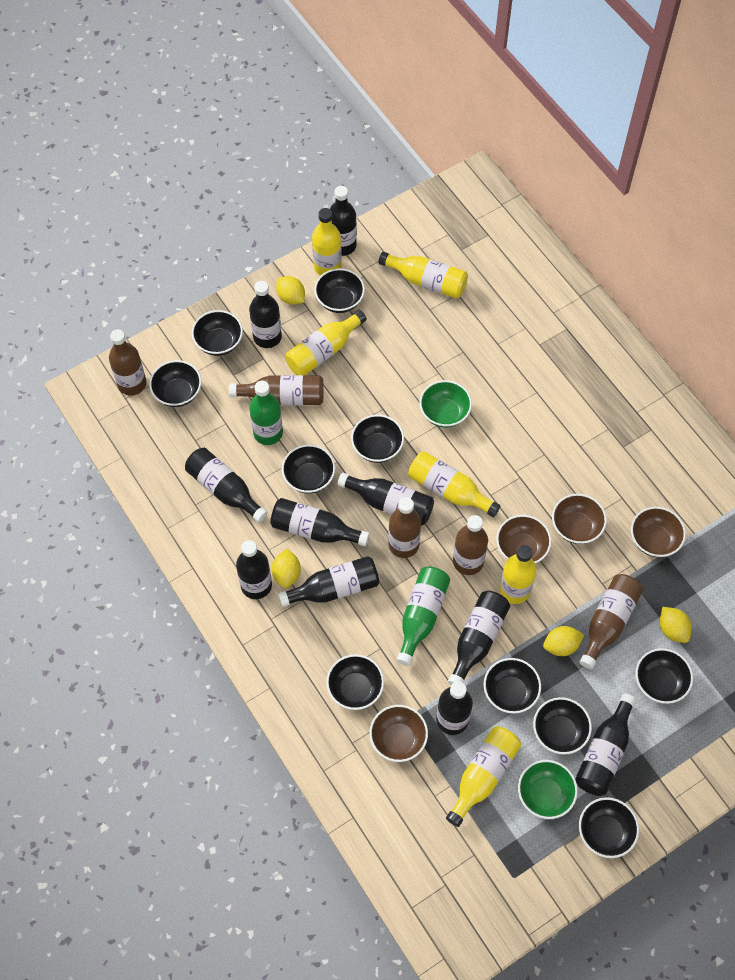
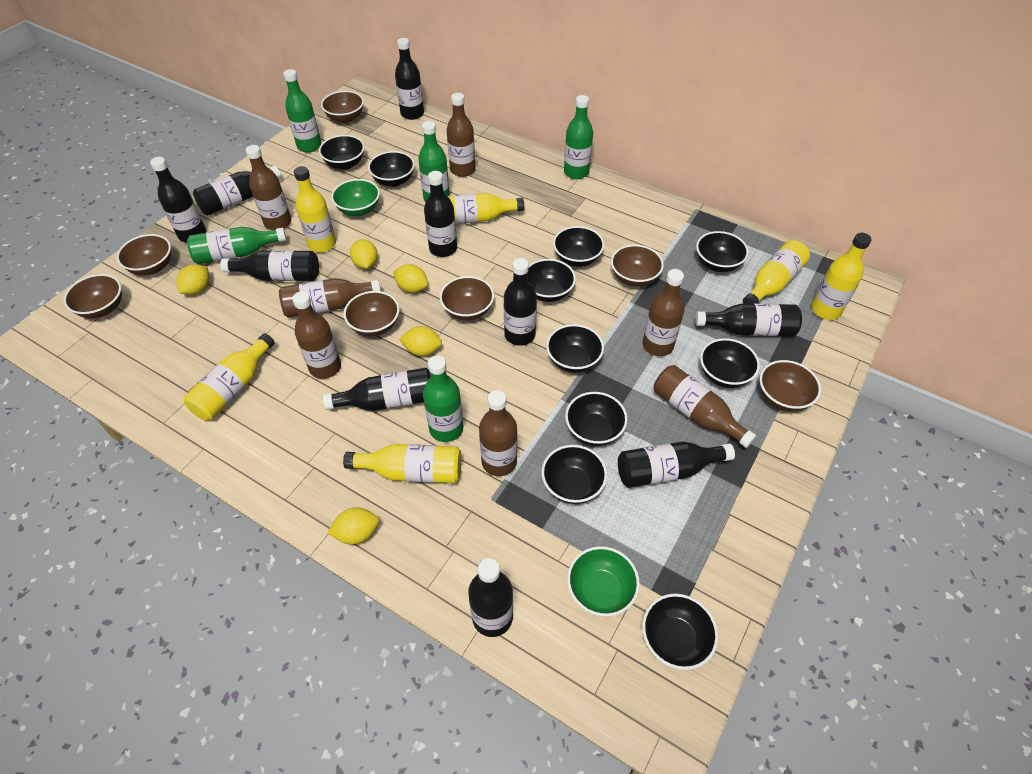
brown bottle: [109,329,147,395] [229,375,324,405] [388,497,421,558] [453,515,488,575] [579,574,643,669] = 5 -> [245,145,291,230] [279,278,381,318] [292,291,341,379] [447,93,476,177] [479,390,517,476] [643,269,685,356] [654,365,756,448] = 7
brown bowl: [369,705,428,762] [496,515,551,564] [552,494,607,544] [631,507,686,557] = 4 -> [63,274,122,318] [117,234,171,275] [321,91,364,123] [344,291,399,337] [440,276,494,321] [611,245,664,287] [760,360,821,412] = 7
green bottle: [249,381,283,445] [397,566,450,666] = 2 -> [187,227,287,264] [283,69,322,152] [418,121,450,202] [423,355,463,442] [564,95,593,179] = 5
yellow lemon: [272,549,301,588] [276,276,305,305] [543,626,584,656] [659,607,692,643] = 4 -> [176,264,209,295] [328,508,379,544] [350,239,378,269] [393,264,428,293] [399,326,442,356] = 5

